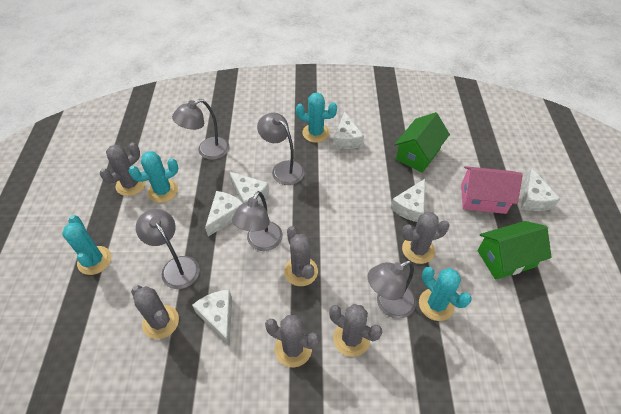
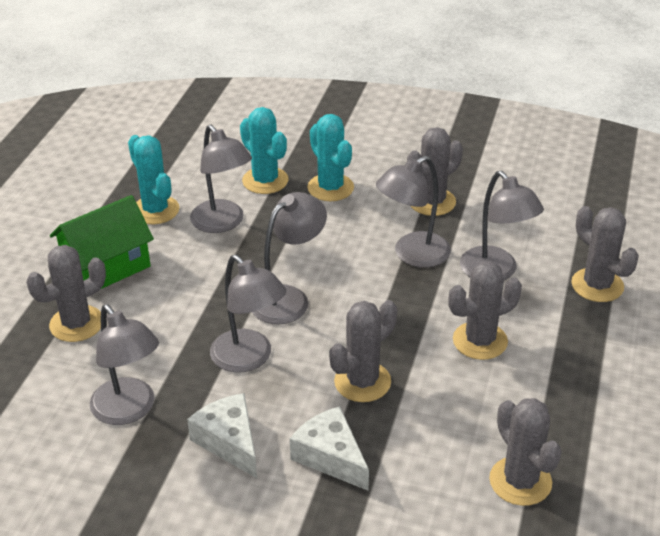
green house: [394,112,450,173] [477,221,552,280] = 2 -> [50,195,154,289] = 1
grey lamp: [136,209,200,289] [172,99,230,160] [232,191,283,251] [257,113,305,185] [367,260,416,319] = 5 -> [89,304,159,425] [190,125,252,233] [210,255,286,373] [252,192,327,325] [376,156,451,268] [460,171,544,281] = 6
pink house: [461,166,523,214] = 1 -> none = 0
turquoise cactus: [62,215,111,275] [129,151,178,203] [296,92,337,143] [419,267,472,321] = 4 -> [128,135,180,224] [240,107,288,194] [307,114,354,201] = 3
white cheese: [192,290,232,346] [205,191,243,236] [229,171,269,204] [333,112,364,149] [390,179,425,222] [521,168,560,211] = 6 -> [187,393,257,478] [290,406,369,491] = 2

